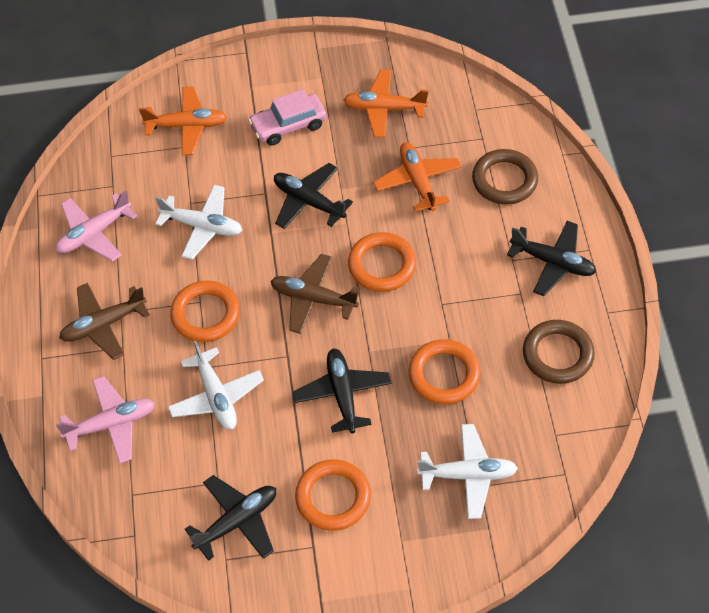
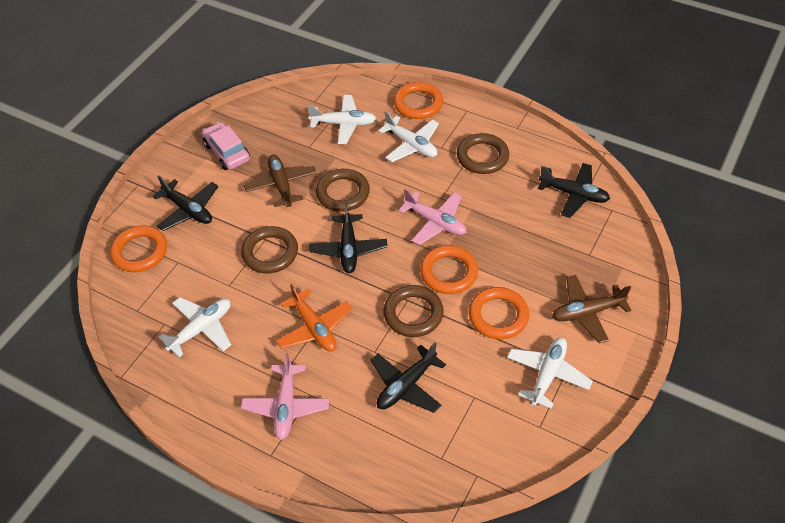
brown ring: [472,149,538,205] [523,320,595,384] = 2 -> [241,226,298,273] [316,169,370,212] [383,285,444,337] [457,133,509,174] = 4
orange plane: [139,86,227,155] [343,69,428,138] [373,142,462,212] = 3 -> [276,284,352,352] = 1
white plane: [155,185,242,260] [168,341,264,430] [417,424,518,519] = 3 -> [159,297,231,357] [307,95,376,144] [378,111,439,162] [507,337,593,409] = 4

